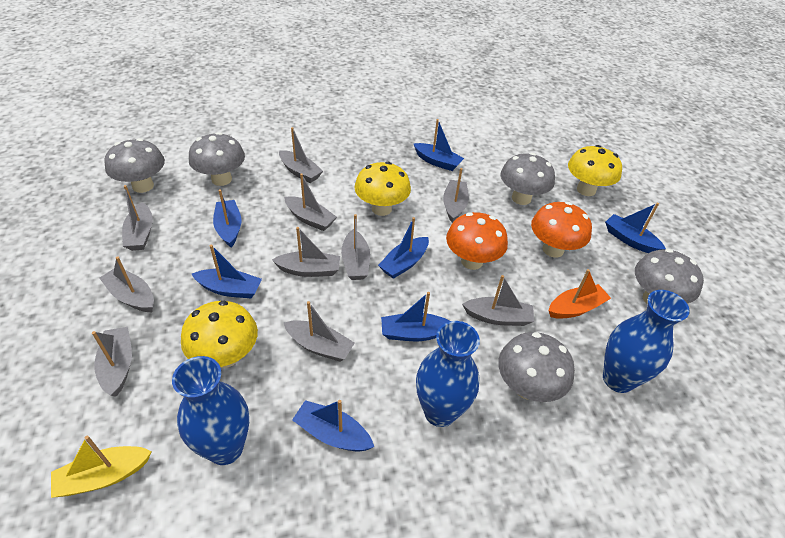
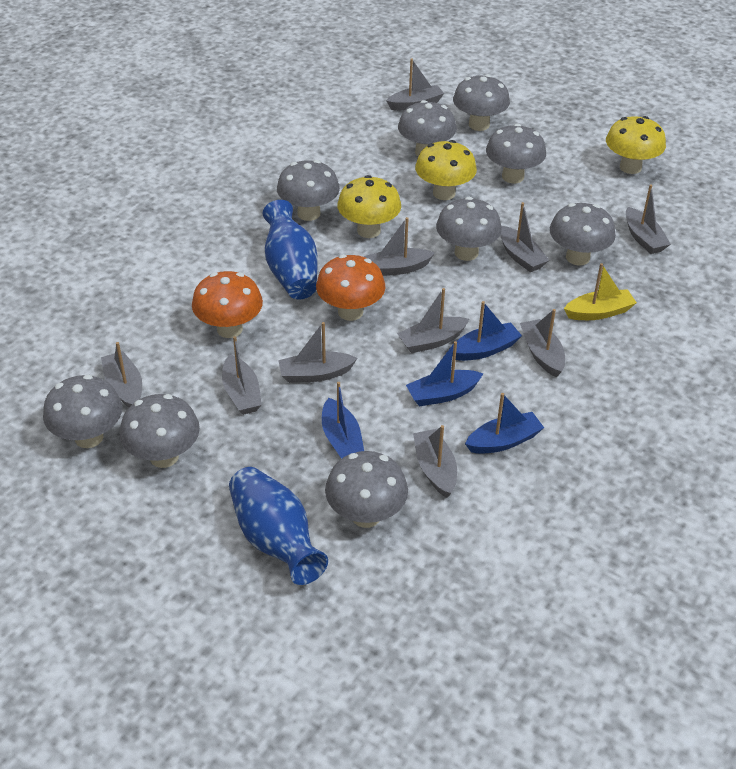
blue boat: [192,245,262,298] [213,189,242,247] [292,400,374,452] [378,217,429,279] [381,292,450,341] [414,119,464,171] [605,203,666,253] = 7 -> [322,382,364,459] [406,341,484,406] [452,301,522,361] [465,393,544,454] = 4
blue vase: [172,356,249,465] [416,321,480,427] [603,290,690,393] = 3 -> [229,467,328,585] [263,200,317,299] = 2
grey mushroom: [104,138,165,193] [189,132,245,186] [498,332,575,402] [501,153,555,205] [635,249,704,304] = 5 -> [43,375,122,448] [120,394,200,468] [277,160,340,221] [325,451,408,528] [398,100,457,156] [436,197,502,261] [453,74,510,131] [486,124,546,183] [550,203,616,265] = 9
orange boat: [548,269,611,319] = 1 -> none = 0

